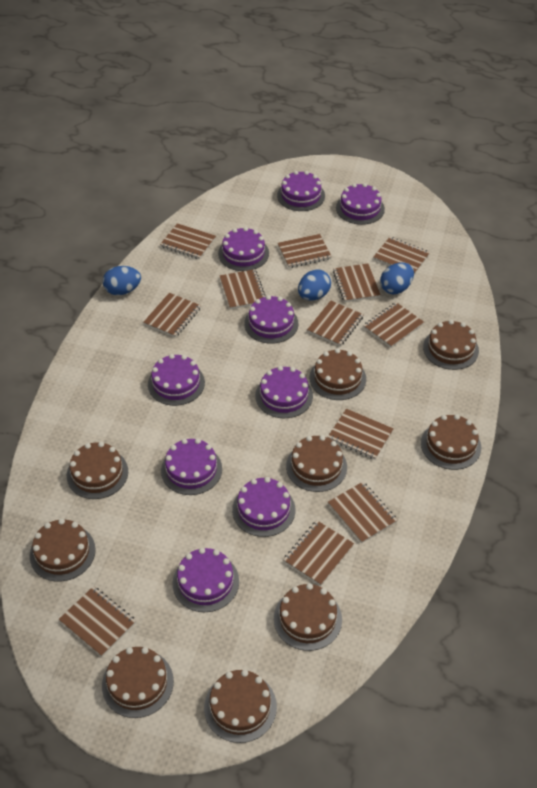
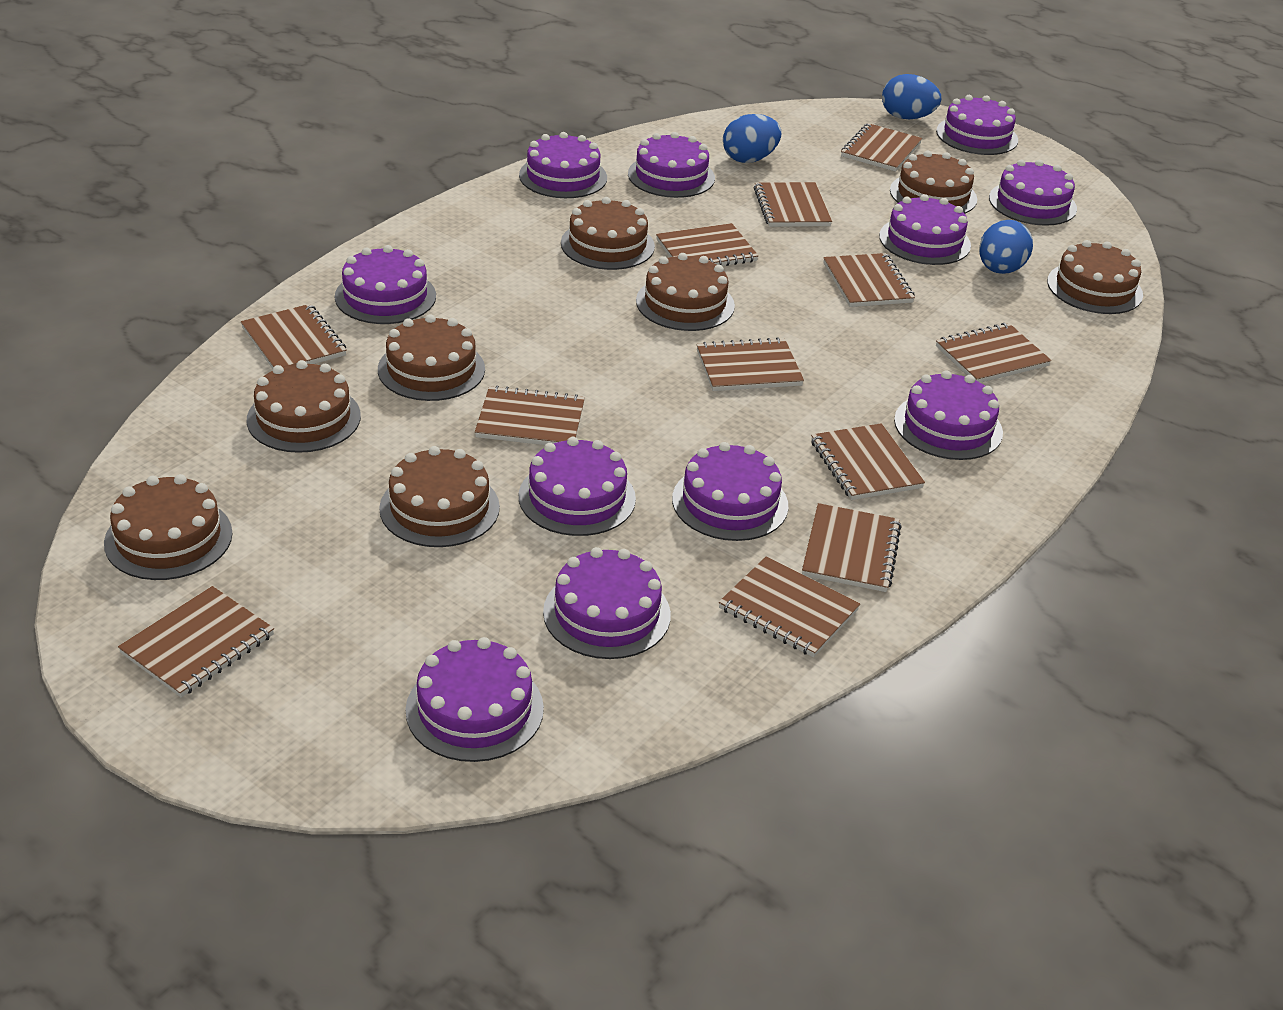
brown cake: [30,519,96,582] [67,442,128,499] [102,647,174,718] [204,669,277,743] [274,583,342,651] [286,435,347,492] [310,348,366,400] [421,414,481,470] [423,320,479,370] = 9 -> [104,474,233,580] [247,360,361,453] [378,314,485,401] [379,446,500,547] [561,197,655,270] [636,253,735,331] [890,151,977,214] [1047,240,1143,314] = 8
purple cake: [148,354,205,406] [161,438,222,495] [173,548,239,612] [218,227,269,271] [232,477,295,537] [244,295,298,344] [255,366,313,418] [277,171,325,211] [336,183,385,225] = 9 -> [335,245,436,324] [406,637,544,762] [519,132,607,198] [519,437,636,536] [543,547,671,659] [628,132,715,198] [672,442,789,541] [879,194,971,265] [894,370,1003,460] [936,95,1018,155] [989,160,1077,226] = 11

